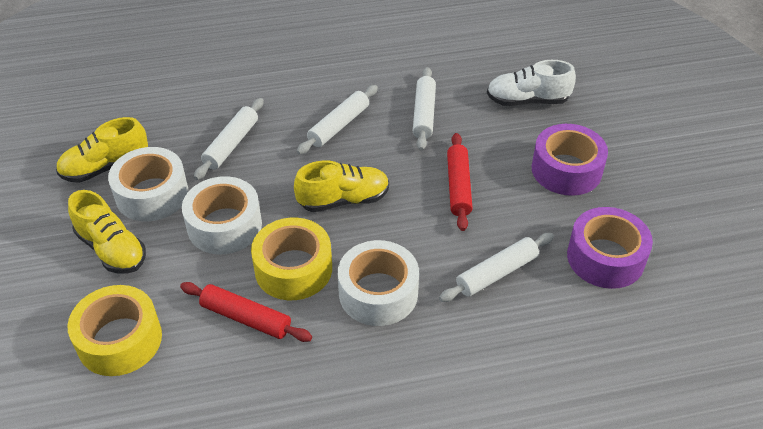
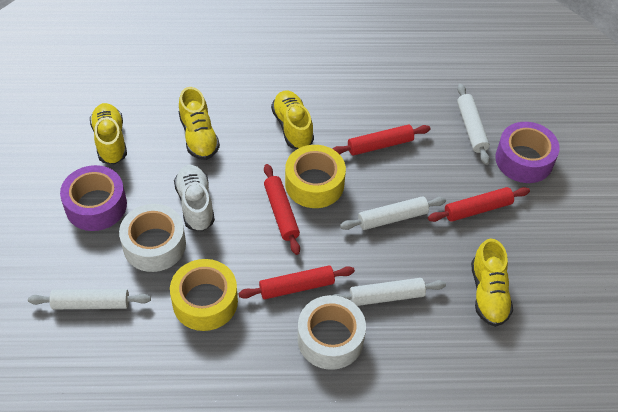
red rolling pin: [180,282,312,342] [447,133,473,231] = 2 -> [238,266,355,299] [264,164,300,255] [333,124,431,156] [428,187,530,222] = 4
white tape: [108,147,188,221] [182,176,262,254] [338,240,419,326] = 3 -> [119,204,186,272] [297,295,366,370] = 2
yellow shoe: [56,117,148,183] [68,190,146,273] [294,160,389,212] = 3 -> [90,103,127,164] [179,87,220,160] [271,91,314,149] [471,239,513,327] = 4

